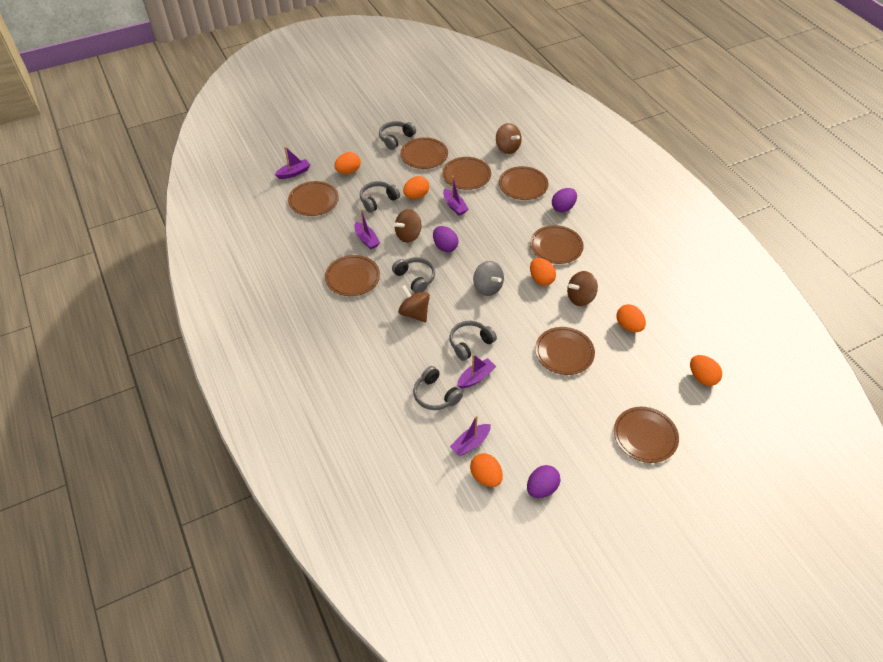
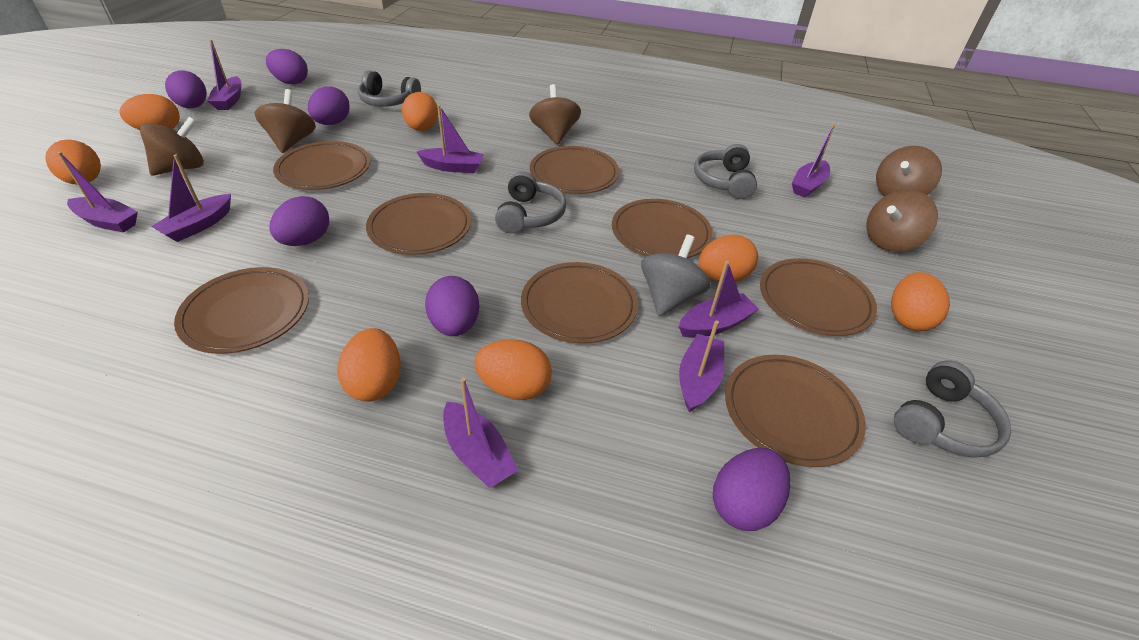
brown spinning top: [394,209,422,243] [398,285,430,322] [496,123,522,154] [567,271,598,306] = 4 -> [140,116,204,176] [254,89,316,153] [529,84,581,145] [866,190,938,252] [876,146,942,196] = 5
grey headphones: [360,181,400,213] [379,121,416,150] [392,257,435,293] [413,366,463,410] [450,321,497,361] = 5 -> [358,70,421,107] [495,171,566,234] [694,144,757,199] [894,360,1011,458] = 4
orange egg: [334,152,361,174] [403,176,429,199] [470,453,503,487] [530,258,556,286] [616,304,646,332] [690,355,722,386] = 6 -> [45,140,101,184] [119,94,180,130] [337,328,401,401] [402,92,438,131] [474,339,552,400] [699,234,758,282] [891,272,950,331] = 7
purple boat: [275,146,310,179] [354,209,380,249] [443,176,469,216] [450,416,491,456] [457,354,496,388] = 5 -> [57,152,138,233] [151,154,231,242] [207,40,241,110] [417,105,484,173] [443,378,519,488] [679,261,759,338] [679,320,724,412] [792,123,835,197] = 8
purple egg: [433,226,459,252] [527,465,560,498] [552,188,577,212] = 3 -> [165,70,207,108] [266,49,308,85] [269,196,329,246] [308,86,350,125] [425,276,479,336] [713,448,790,531] = 6

